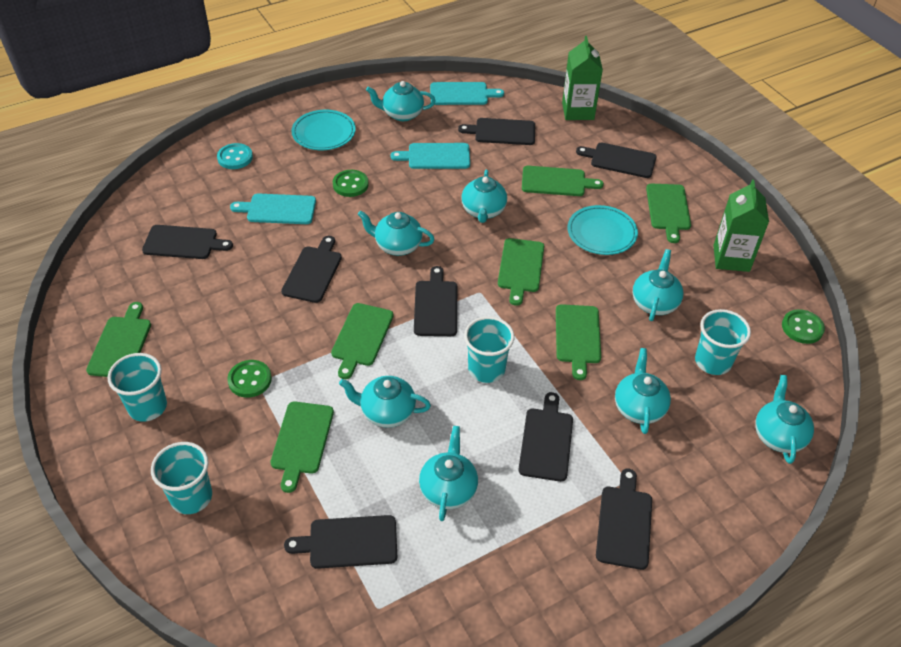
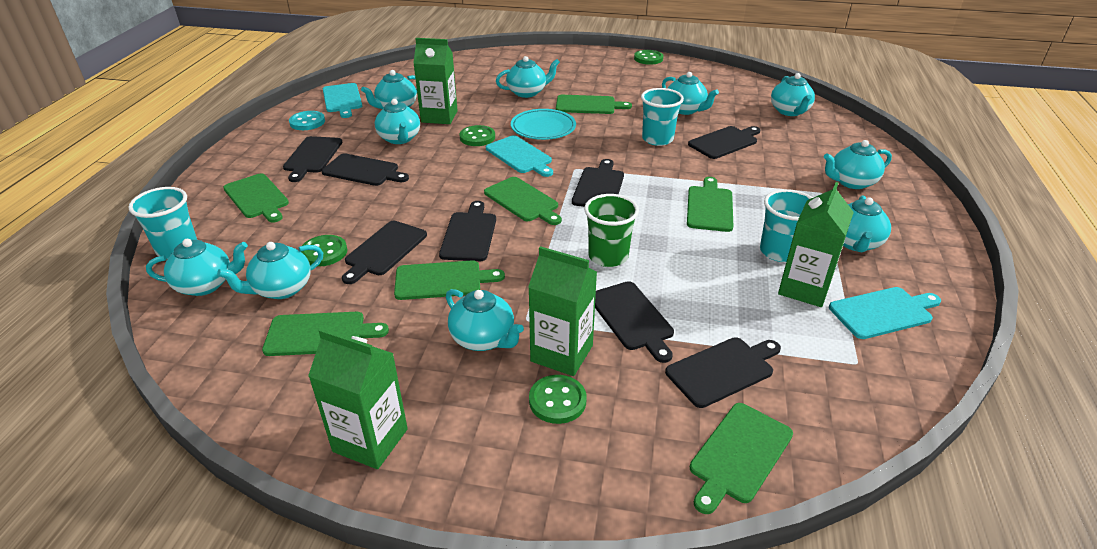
green button: [227,360,272,398] [333,170,369,197] [782,309,825,344] = 3 -> [301,235,347,267] [460,125,495,146] [529,375,587,424] [634,50,663,65] = 4
green carton: [562,36,603,120] [713,180,769,272] = 2 -> [308,329,408,469] [413,38,458,124] [528,246,597,376] [778,182,854,307] = 4
green cup: none = 0 -> [584,194,639,267] = 1
turquoise cup: [107,353,167,422] [151,442,212,514] [464,316,514,383] [695,309,751,375] = 4 -> [128,187,197,259] [641,88,684,146] [760,189,813,262] = 3
turquoise plate: [291,110,356,150] [568,205,638,255] = 2 -> [511,109,576,140] = 1
turquoise teapot: [339,376,431,428] [358,211,434,256] [366,81,436,121] [419,426,478,521] [461,170,507,223] [615,348,671,434] [633,249,683,321] [755,375,814,464] = 8 -> [146,239,248,296] [217,242,323,299] [361,70,417,109] [375,99,420,144] [446,289,524,351] [496,56,560,98] [662,72,719,115] [771,73,815,116] [824,140,892,189] [843,195,891,253] = 10

